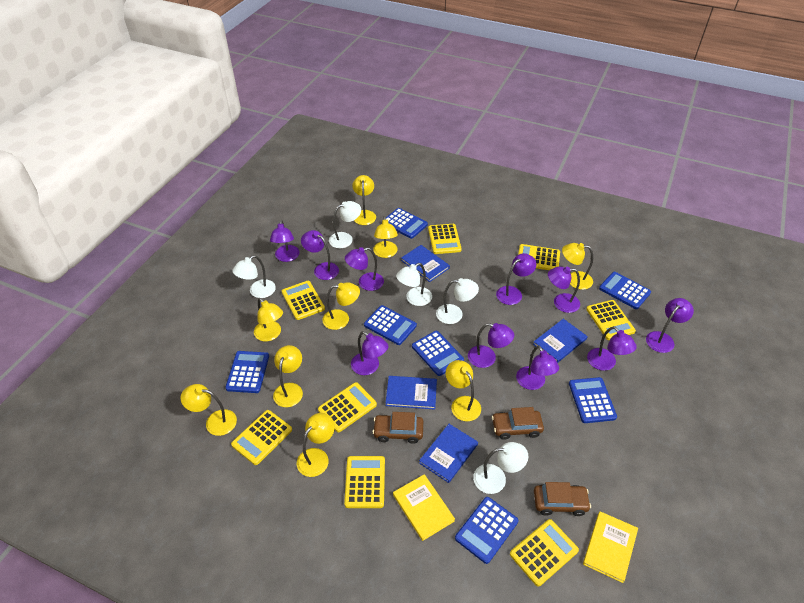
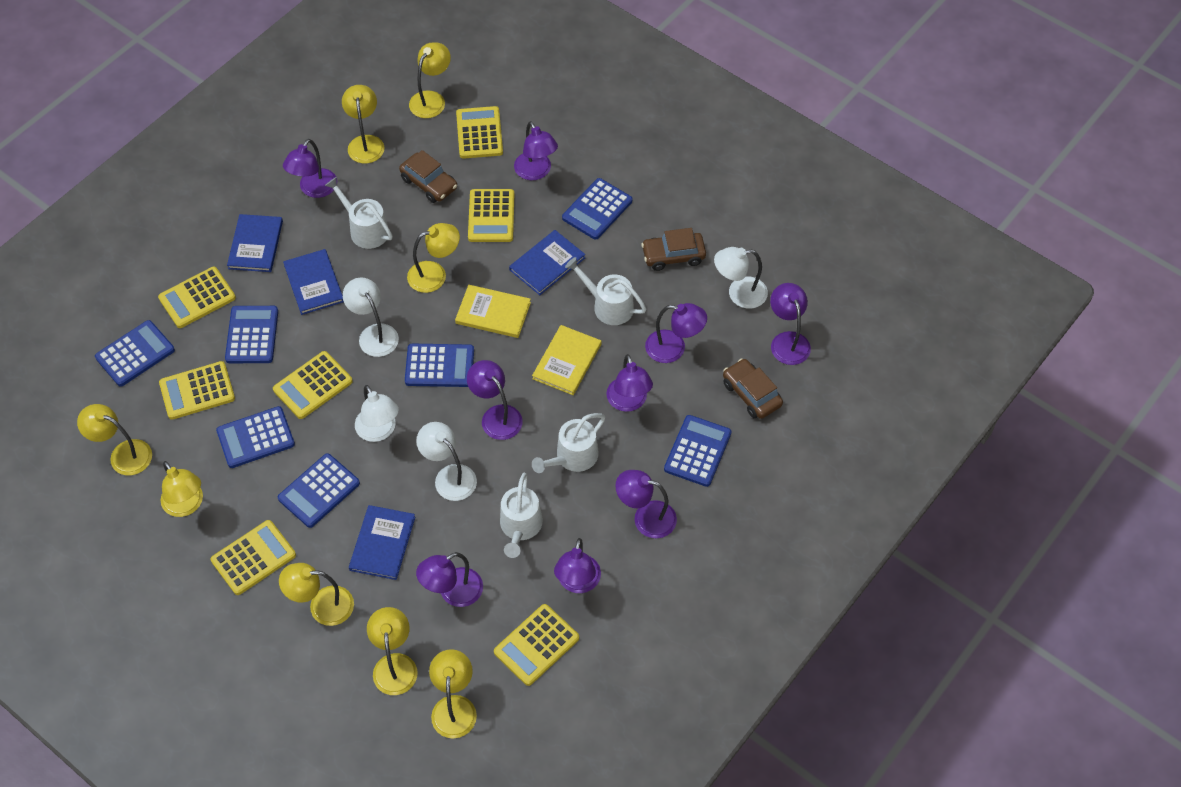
purple lamp: [270,220,300,262] [301,230,339,280] [345,247,384,291] [351,331,388,375] [468,323,514,368] [496,253,536,305] [516,345,559,390] [548,266,580,313] [587,326,637,371] [646,298,694,353] = 10 -> [283,139,336,198] [416,552,483,607] [467,360,523,440] [514,121,558,180] [554,538,601,593] [606,354,653,412] [615,470,677,538] [645,303,707,363] [770,283,811,365] = 9
white lamp: [232,255,276,298] [329,201,361,248] [396,263,432,306] [436,278,479,324] [473,442,528,494] = 5 -> [343,278,399,357] [355,385,399,442] [416,422,477,501] [714,247,768,309] = 4
white watering can: none = 0 -> [325,177,393,249] [500,473,543,558] [532,413,605,473] [565,257,646,325] = 4
yellow calculator: [231,410,292,465] [282,281,325,320] [318,382,377,432] [344,456,385,508] [428,224,462,254] [510,519,579,587] [518,244,560,270] [586,300,636,340] = 8 -> [158,267,236,328] [159,361,235,420] [211,520,296,595] [273,351,353,419] [456,106,503,159] [468,189,514,242] [494,604,579,686] = 7
yellow lamp: [181,384,237,436] [254,298,283,341] [273,345,303,407] [297,413,335,477] [322,282,360,330] [352,175,376,225] [373,216,398,258] [446,360,481,421] [562,243,593,290] = 9 -> [77,404,152,475] [160,461,203,517] [279,563,354,626] [342,85,385,164] [367,607,418,695] [407,223,460,293] [409,42,451,118] [429,649,477,738] = 8

